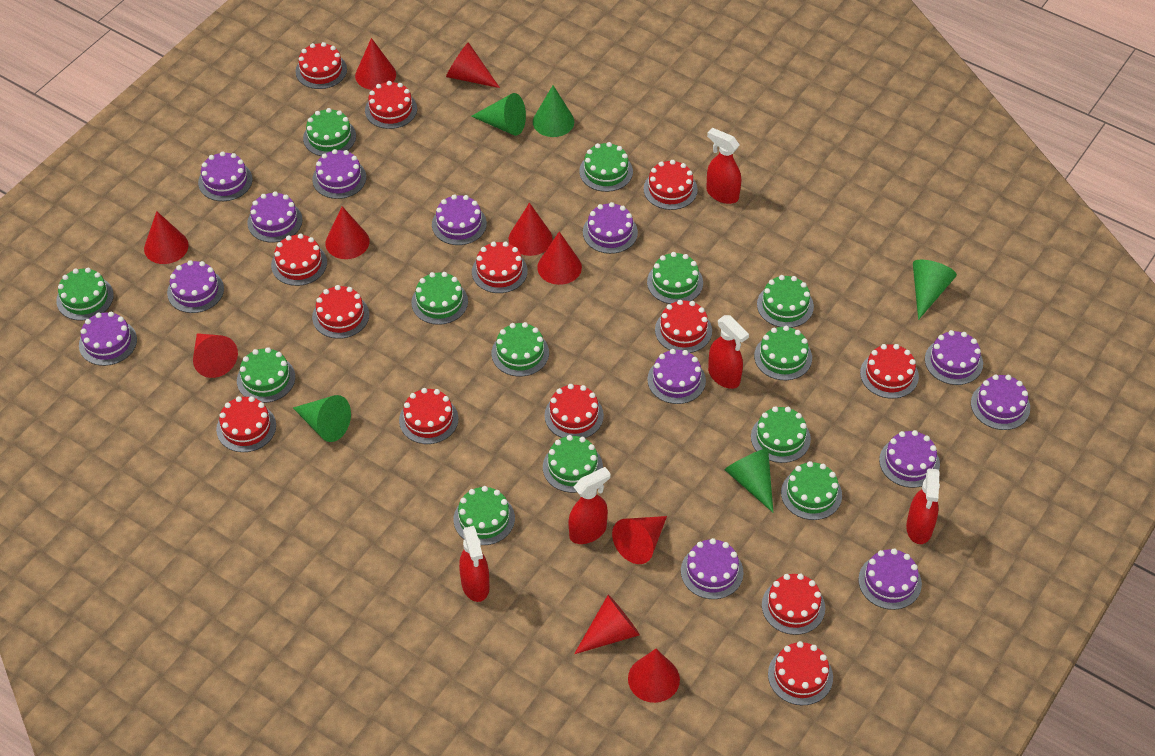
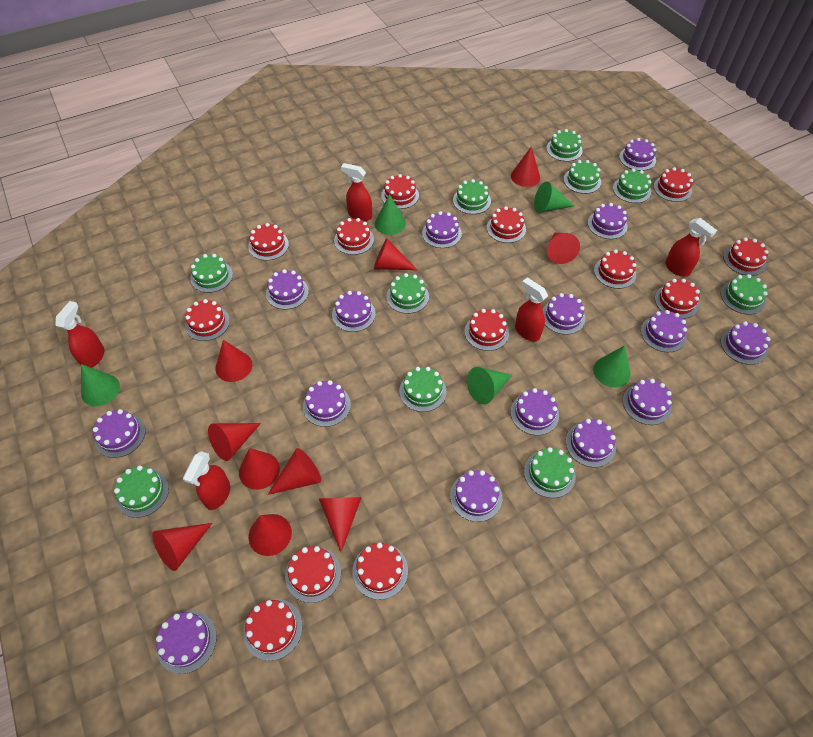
green cake: [56,268,114,321] [237,347,295,403] [303,108,356,156] [411,272,468,325] [454,486,515,545] [492,322,549,377] [543,435,603,493] [579,142,633,192] [647,252,703,304] [751,406,811,463] [754,326,812,380] [757,275,814,328] [781,461,842,520] = 13 -> [114,466,169,518] [190,254,233,293] [386,273,429,314] [399,367,447,412] [453,179,491,214] [524,447,576,498] [546,129,583,161] [564,160,601,194] [613,169,651,203] [721,274,767,315] = 10
purple cake: [79,312,137,366] [167,260,224,313] [198,151,253,201] [247,191,303,243] [312,149,366,199] [432,194,487,245] [583,202,638,254] [647,349,706,404] [681,538,744,599] [858,548,922,610] [879,430,940,488] [925,330,983,385] [971,374,1030,430] = 13 -> [93,409,145,458] [156,611,217,674] [266,269,309,310] [303,380,351,427] [332,291,376,332] [422,211,462,248] [450,470,502,522] [511,388,559,435] [542,293,585,335] [566,419,616,467] [588,203,628,239] [619,138,656,171] [623,379,672,425] [641,310,687,352] [721,321,770,365] = 15

